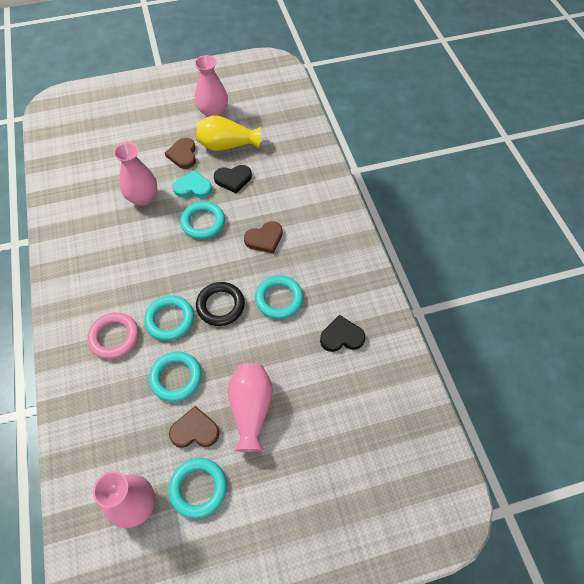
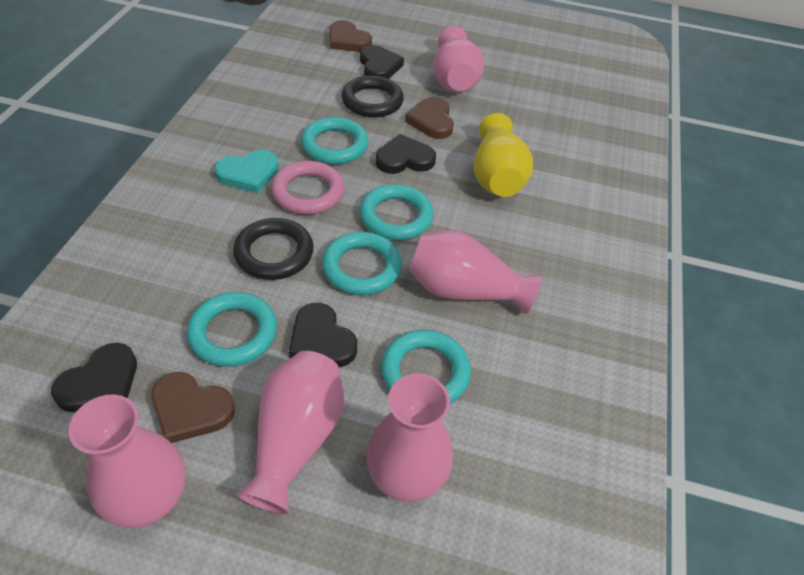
black heart: [214,165,252,193] [320,315,365,352] = 2 -> [51,343,137,412] [289,303,357,367] [360,45,404,79] [376,134,436,174] = 4
black ring: [196,282,245,326] = 1 -> [233,218,314,280] [342,75,404,118] = 2
pink vase: [93,471,155,528] [114,143,157,206] [195,55,228,117] [227,363,273,452] = 4 -> [69,395,186,528] [236,351,344,514] [366,374,453,502] [409,230,541,314] [434,26,484,92] = 5

